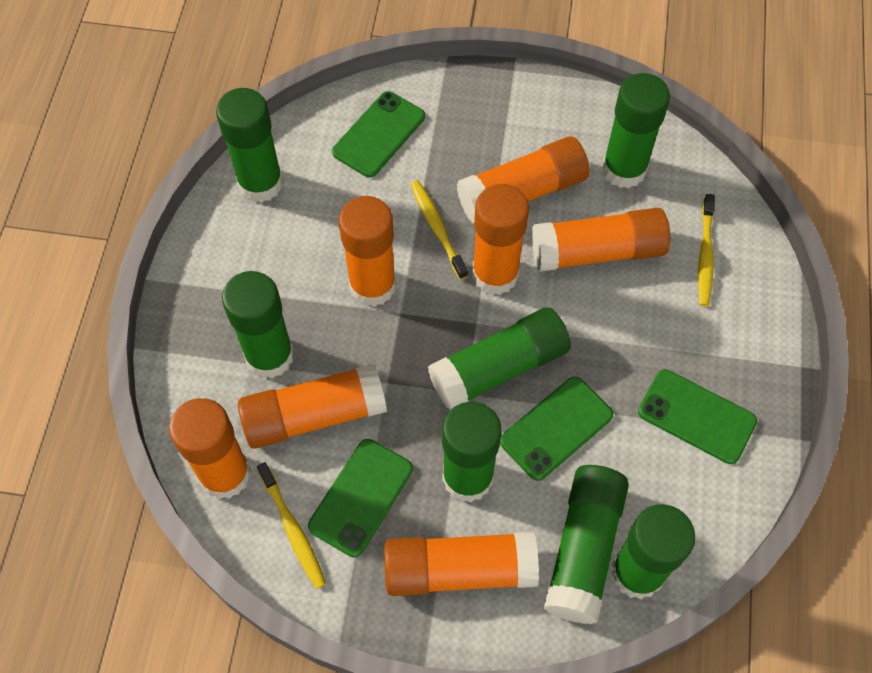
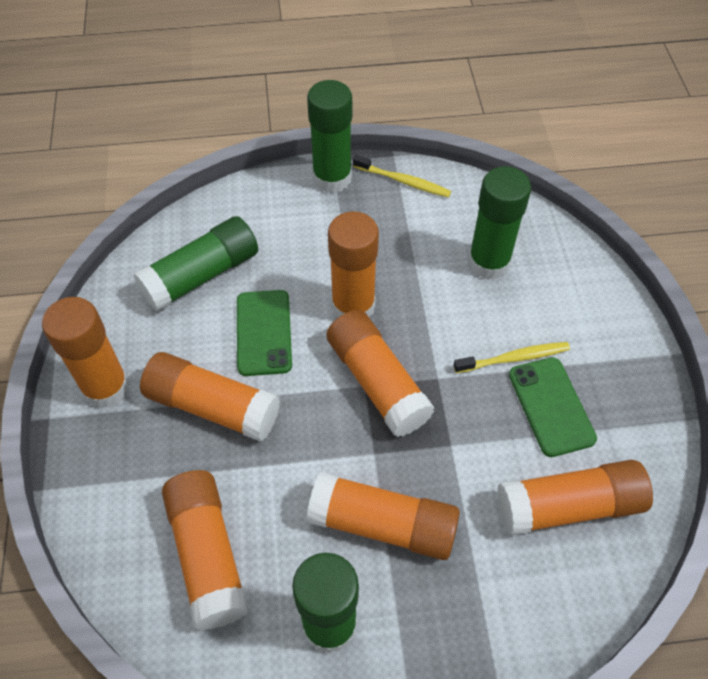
green glue stick: [216,88,283,203] [222,271,294,379] [428,308,571,410] [442,402,502,502] [544,465,629,624] [602,73,670,188] [611,504,695,599] = 7 -> [134,216,258,311] [292,553,359,654] [307,80,352,193] [468,166,531,280] = 4
green phone: [308,439,413,557] [332,91,425,177] [500,377,613,481] [638,369,757,464] = 4 -> [237,290,292,376] [509,357,597,457] = 2
yellow toothbrush: [257,462,326,589] [410,180,468,280] [698,194,715,306] = 3 -> [353,155,451,198] [454,342,570,373] = 2

